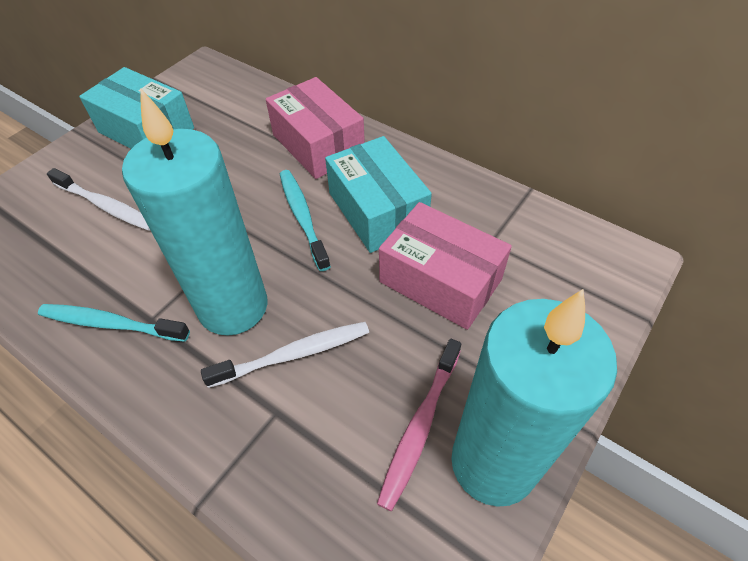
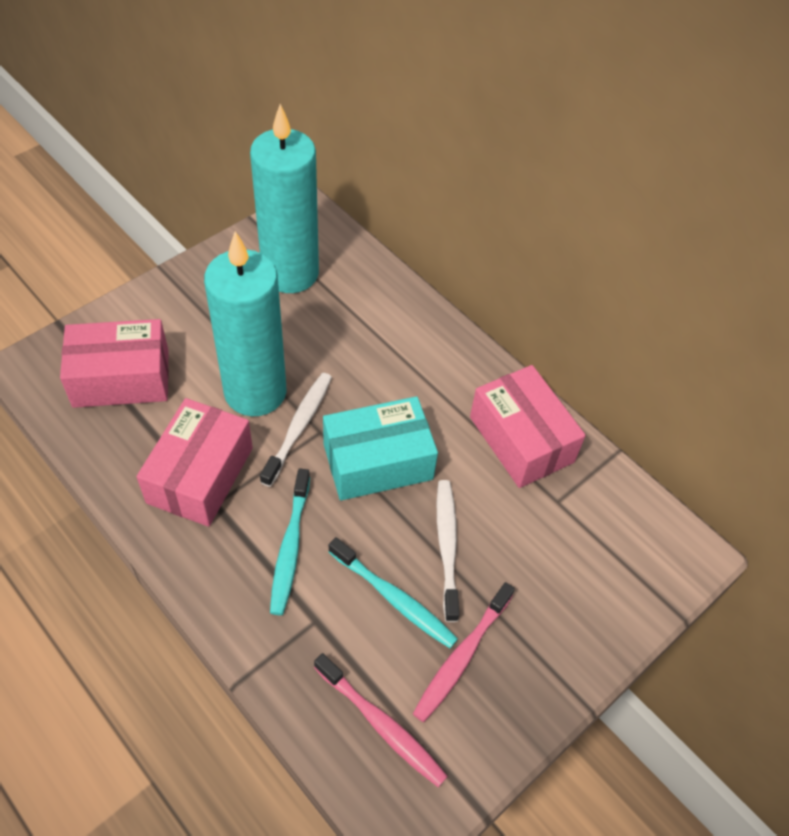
pink box: [266,77,365,179] [379,202,512,330] = 2 -> [60,319,169,408] [136,398,253,527] [470,365,586,488] = 3
pink toothbrush: [377,339,461,511] = 1 -> [314,653,448,787] [413,582,515,722] = 2
turquoise box: [79,67,194,149] [325,136,432,253] = 2 -> [323,396,438,501] = 1

